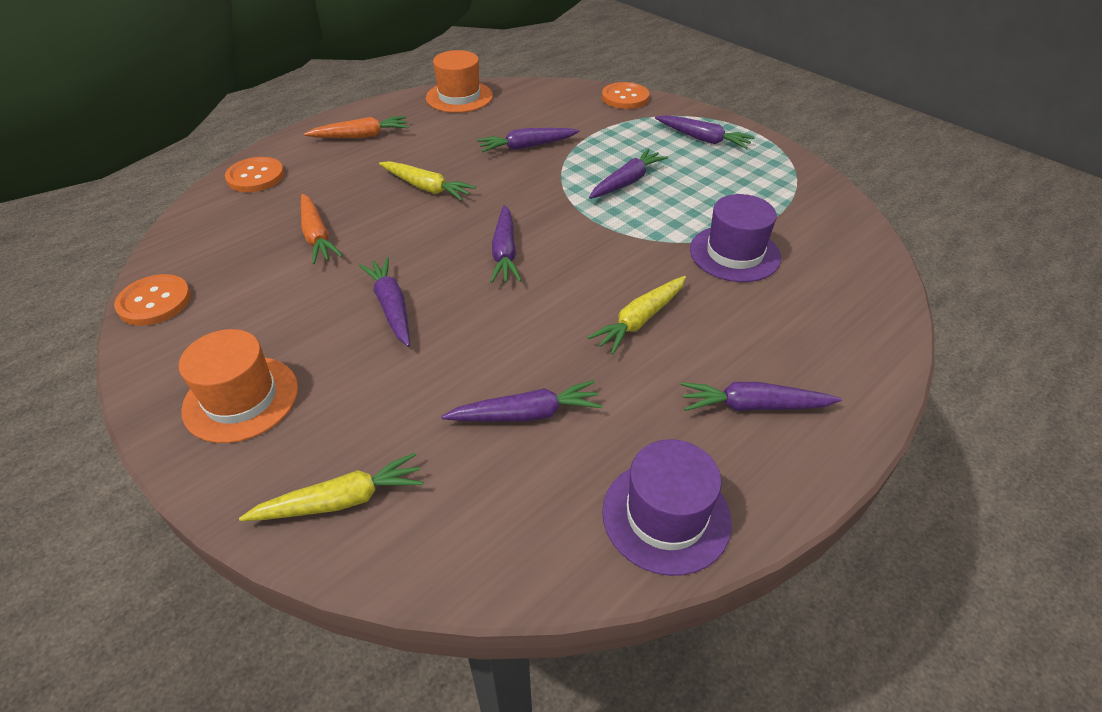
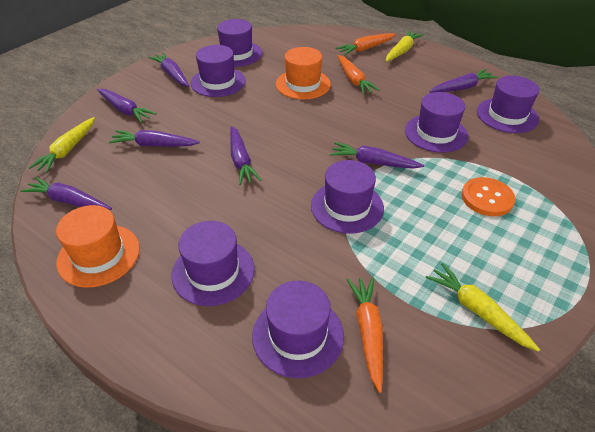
orange button: [114,274,191,326] [225,157,284,192] [602,82,649,109] = 3 -> [462,177,515,216] = 1
orange carrot: [301,194,343,264] [304,116,408,138] = 2 -> [335,33,396,55] [337,55,379,94] [346,277,383,393] = 3
purple hat: [602,439,732,576] [690,194,781,282] = 2 -> [172,221,255,306] [191,45,246,97] [217,19,262,67] [252,281,344,378] [311,160,384,234] [405,92,468,153] [477,76,539,133] = 7

